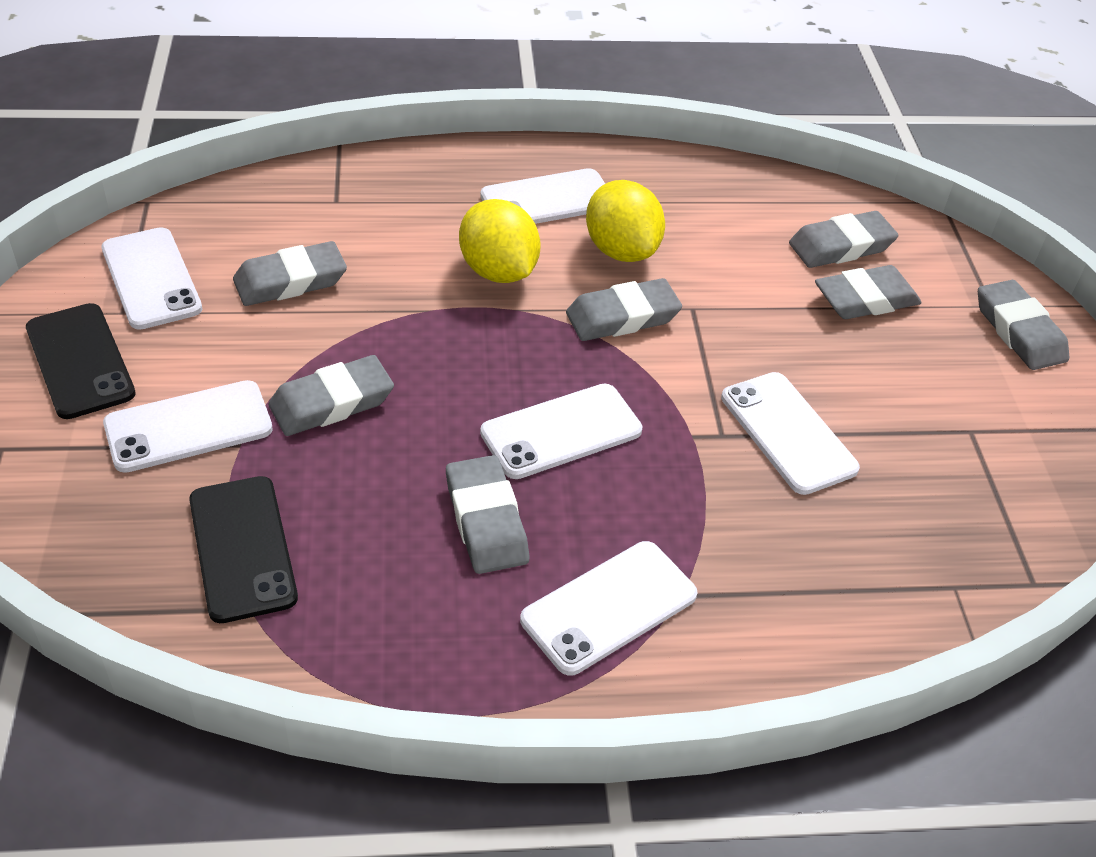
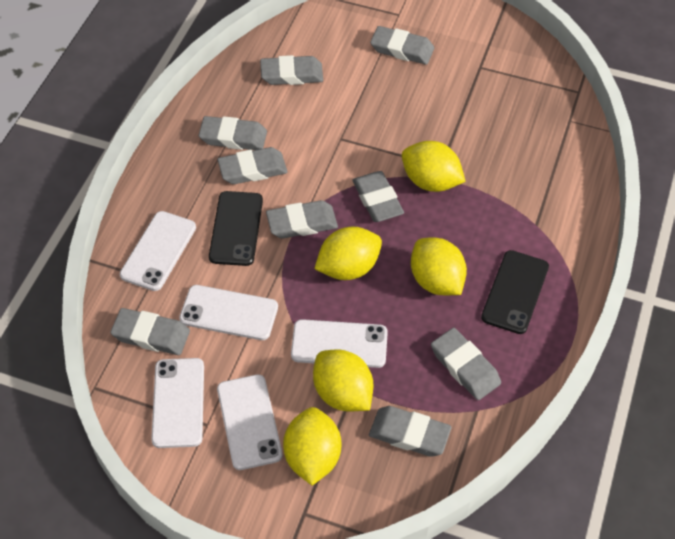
grey eraser: [233,241,347,306] [269,355,394,436] [446,455,529,574] [566,278,682,341] [789,211,898,268] [815,265,922,319] [978,280,1069,370] = 7 -> [110,308,190,355] [199,116,267,150] [217,147,288,184] [260,55,323,85] [266,200,338,239] [352,171,404,222] [369,406,452,457] [370,26,434,65] [431,328,501,400] = 9
white phone: [101,227,202,330] [103,380,273,473] [480,168,605,224] [480,384,642,479] [520,541,697,676] [721,372,860,495] = 6 -> [120,211,196,291] [151,358,204,448] [179,285,278,340] [217,374,283,470] [291,319,388,368] = 5
yellow lemon: [459,199,541,283] [586,180,665,262] = 2 -> [283,407,341,485] [313,350,373,412] [314,227,382,280] [402,141,466,192] [411,237,467,295] = 5

